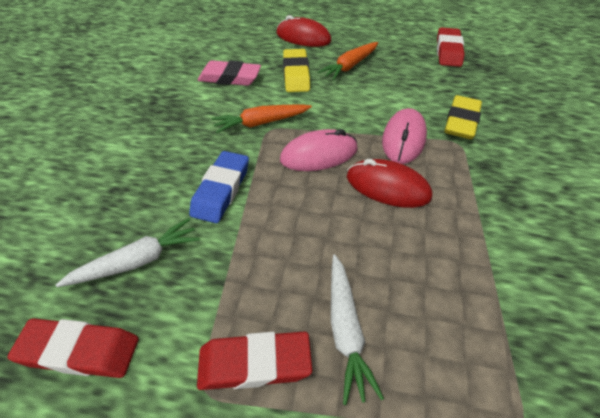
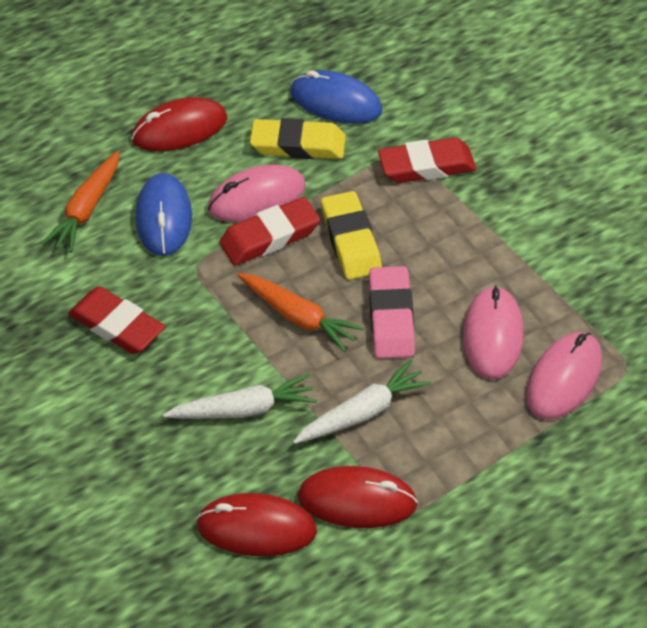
blue eraser: [189,151,249,223] = 1 -> none = 0
blue mouse: none = 0 -> [136,173,192,256] [290,70,382,124] = 2
pink mouse: [280,129,358,171] [382,108,427,164] = 2 -> [208,165,306,222] [463,285,524,379] [526,332,602,420] = 3
red mouse: [276,15,331,47] [347,159,432,208] = 2 -> [131,97,227,151] [196,493,317,556] [298,466,418,528] = 3

